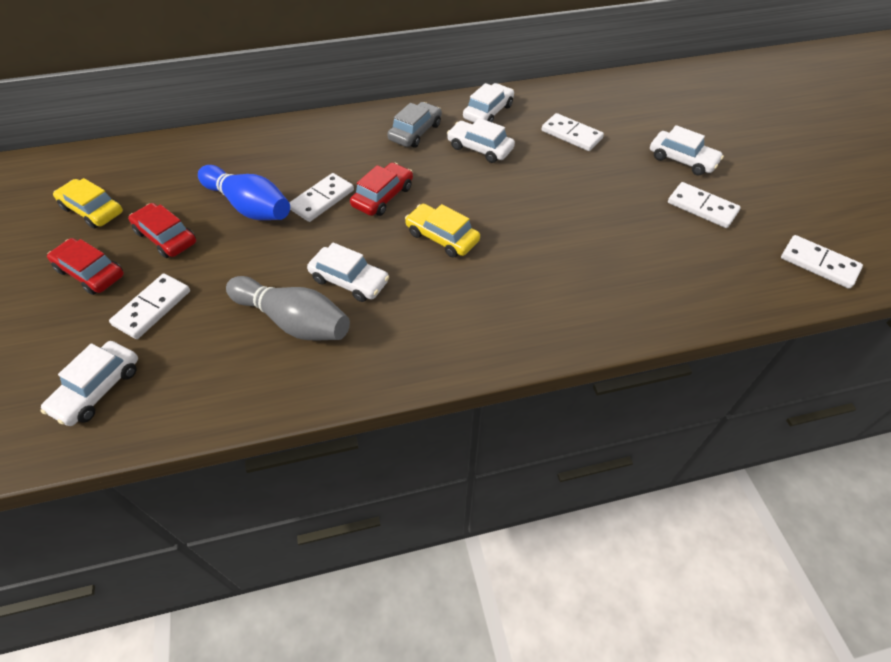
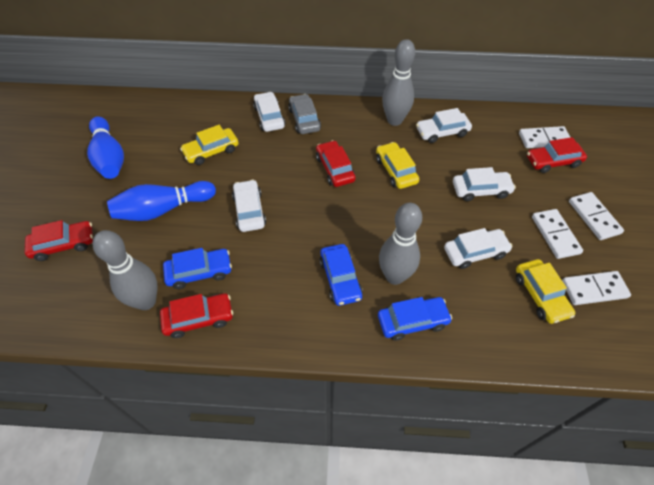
blue bowling pin: [198,165,290,220] = 1 -> [87,116,124,179] [107,181,216,221] = 2
blue car: none = 0 -> [163,248,232,289] [320,244,363,306] [378,297,452,341] = 3
grey bowling pin: [226,276,350,340] = 1 -> [93,230,158,310] [379,203,422,285] [382,39,415,126] = 3
red car: [47,238,124,295] [128,203,196,258] [350,163,413,216] = 3 -> [24,220,93,261] [160,293,233,338] [316,140,356,187] [527,137,587,173] = 4
white domino: [109,274,190,339] [289,173,354,222] [542,113,604,151] [668,182,741,228] [781,235,863,289] = 5 -> [519,126,571,148] [532,209,583,259] [562,271,631,305] [569,192,624,240] = 4
yellow car: [53,178,123,229] [405,204,480,258] = 2 -> [180,125,238,165] [376,142,419,189] [516,259,575,324] = 3

